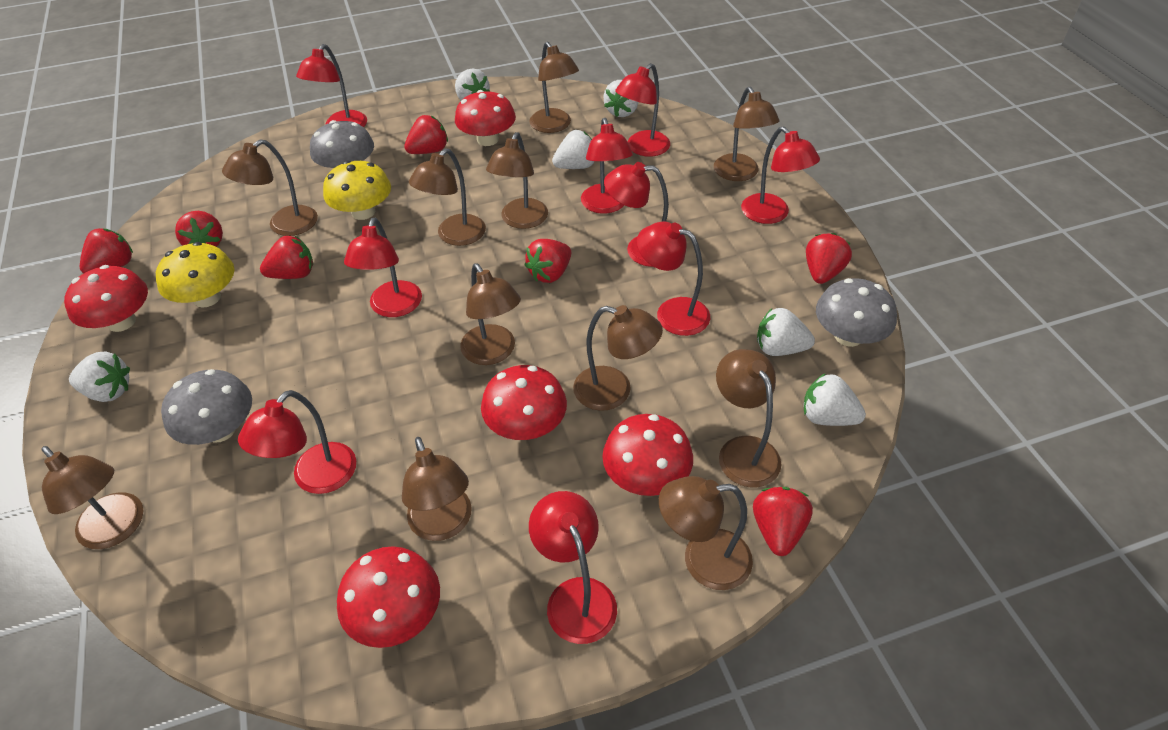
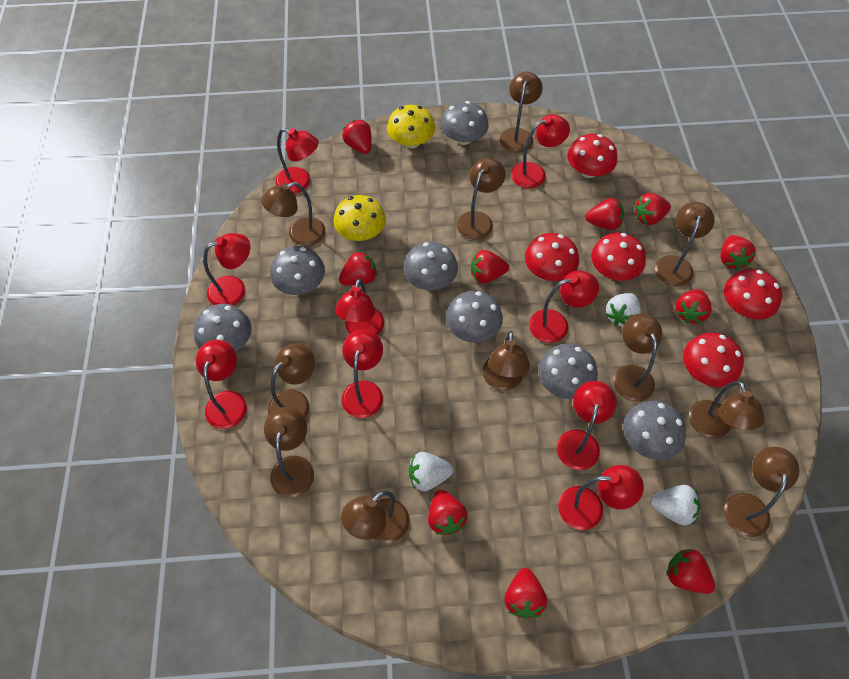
grey mushroom: [161,369,252,445] [310,120,374,168] [816,278,897,347] = 3 -> [193,304,251,352] [270,246,325,295] [403,242,458,291] [440,101,489,145] [446,291,503,342] [538,344,598,399] [623,401,686,460] = 7
red strawberry: [80,228,133,274] [175,211,223,247] [260,235,313,279] [404,115,448,154] [525,239,571,283] [753,487,813,556] [806,233,852,284] = 7 -> [339,251,377,286] [342,120,372,154] [428,490,468,535] [471,250,509,283] [504,568,547,619] [585,198,624,230] [635,193,671,225] [667,549,715,594] [675,289,712,324] [720,235,756,270] = 10
white strawberry: [69,351,130,402] [455,68,490,100] [552,130,595,169] [604,80,638,117] [757,308,815,356] [804,373,866,426] = 6 -> [409,452,453,491] [606,293,641,327] [651,485,700,526] = 3

